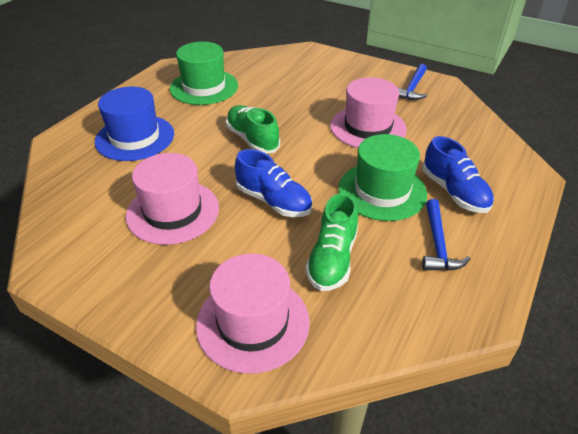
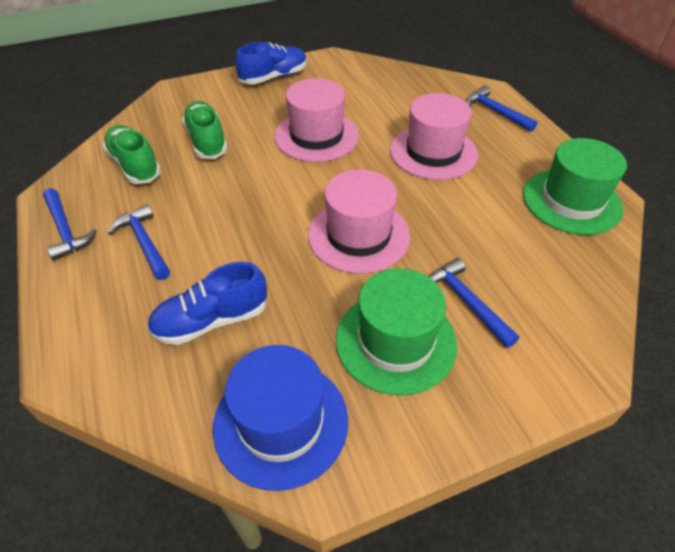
blue hammer: [398,64,427,100] [422,199,470,271] = 2 -> [43,188,97,261] [108,204,170,280] [429,258,519,348] [466,86,537,132] = 4

